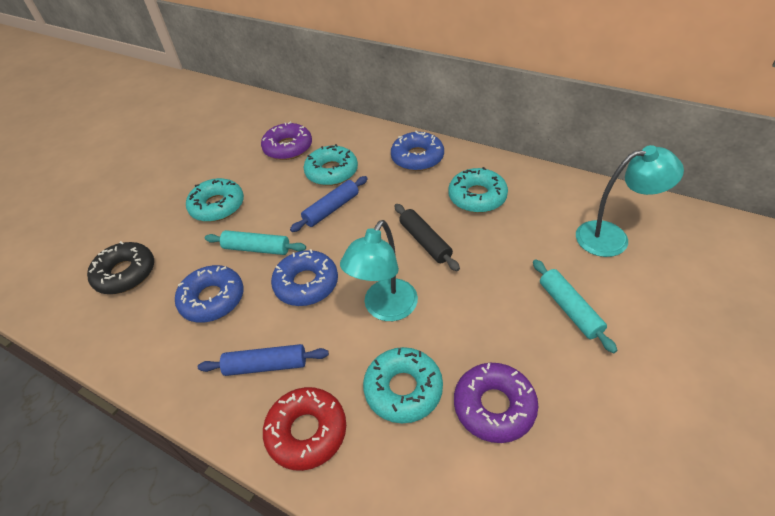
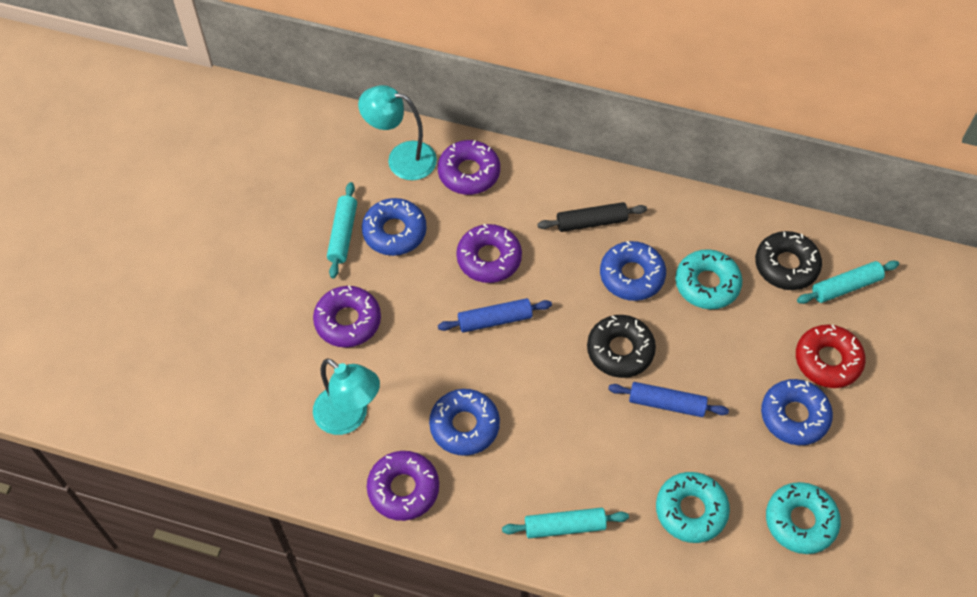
black donut: [87,241,154,294] = 1 -> [587,315,656,378] [755,231,822,290] = 2
blue donut: [175,265,244,323] [271,249,338,306] [391,131,444,171] = 3 -> [362,198,427,256] [429,389,500,456] [600,241,666,301] [761,379,833,445] = 4
purple donut: [261,122,312,160] [454,363,538,443] = 2 -> [313,285,381,348] [367,451,439,521] [438,140,500,195] [456,224,522,283] = 4
turquoise donut: [186,178,244,222] [304,144,358,186] [363,347,443,423] [448,167,508,213] = 4 -> [656,472,730,543] [675,249,742,309] [766,482,841,554] = 3
turquoise rolling pin: [205,230,306,255] [533,259,617,353] = 2 -> [327,182,357,278] [502,508,629,538] [797,261,899,304] = 3

